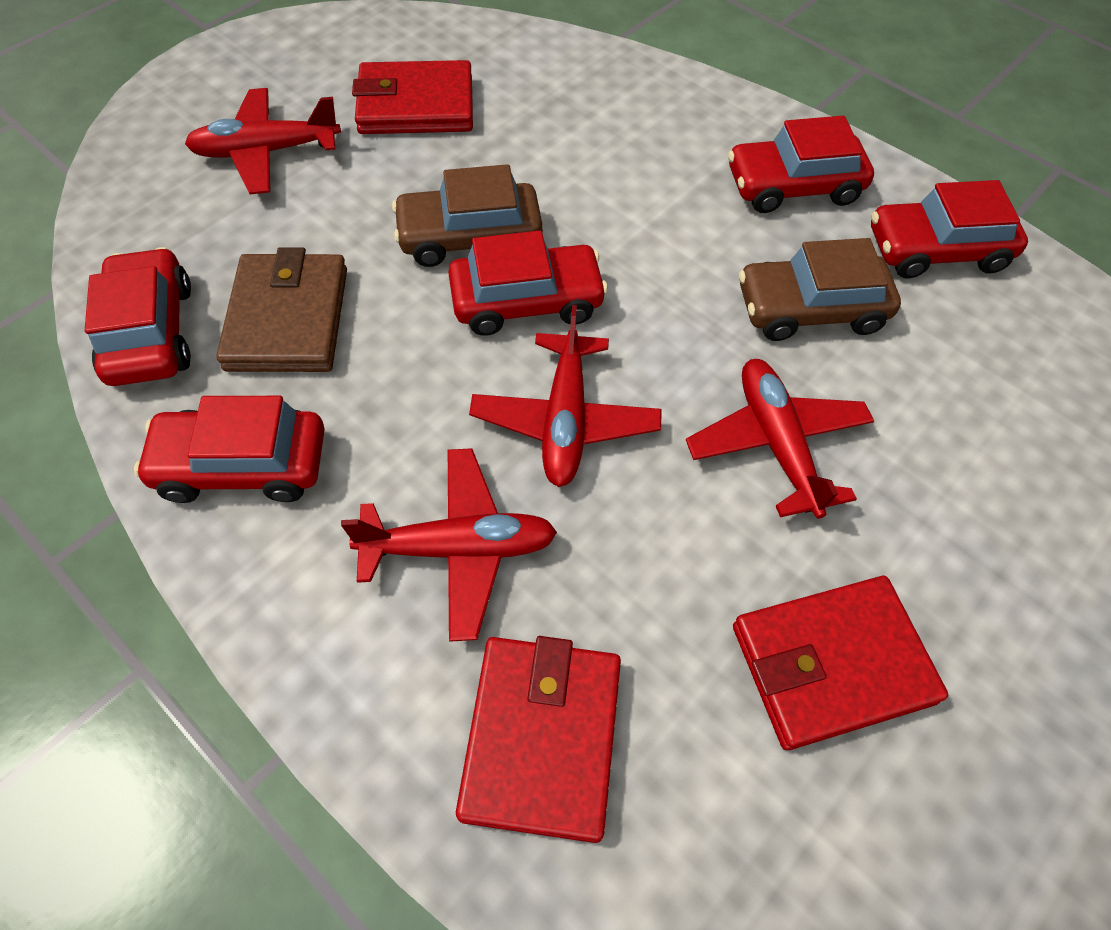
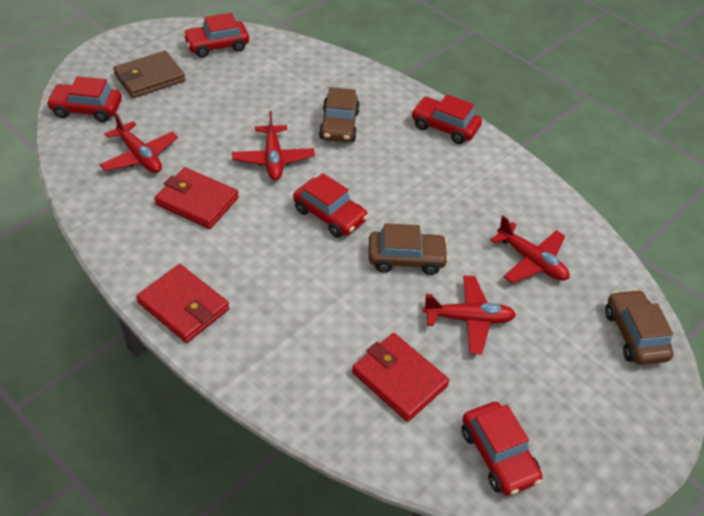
brown car: [392,164,543,267] [739,238,901,341] = 2 -> [319,87,360,142] [369,223,449,275] [605,289,673,365] = 3

